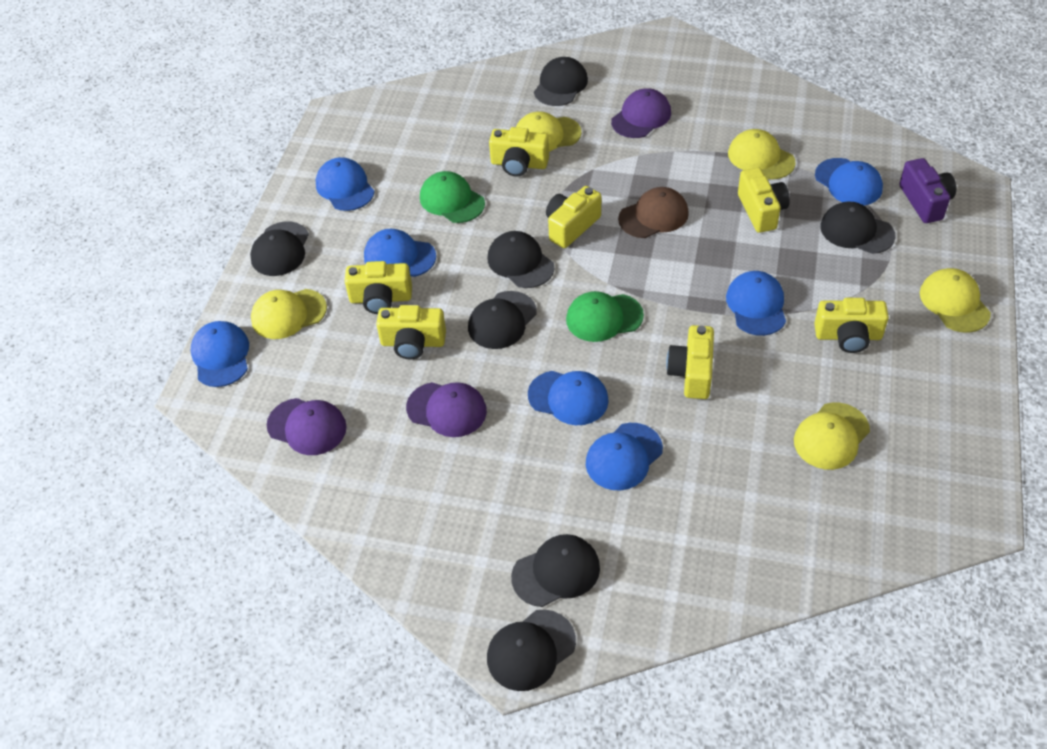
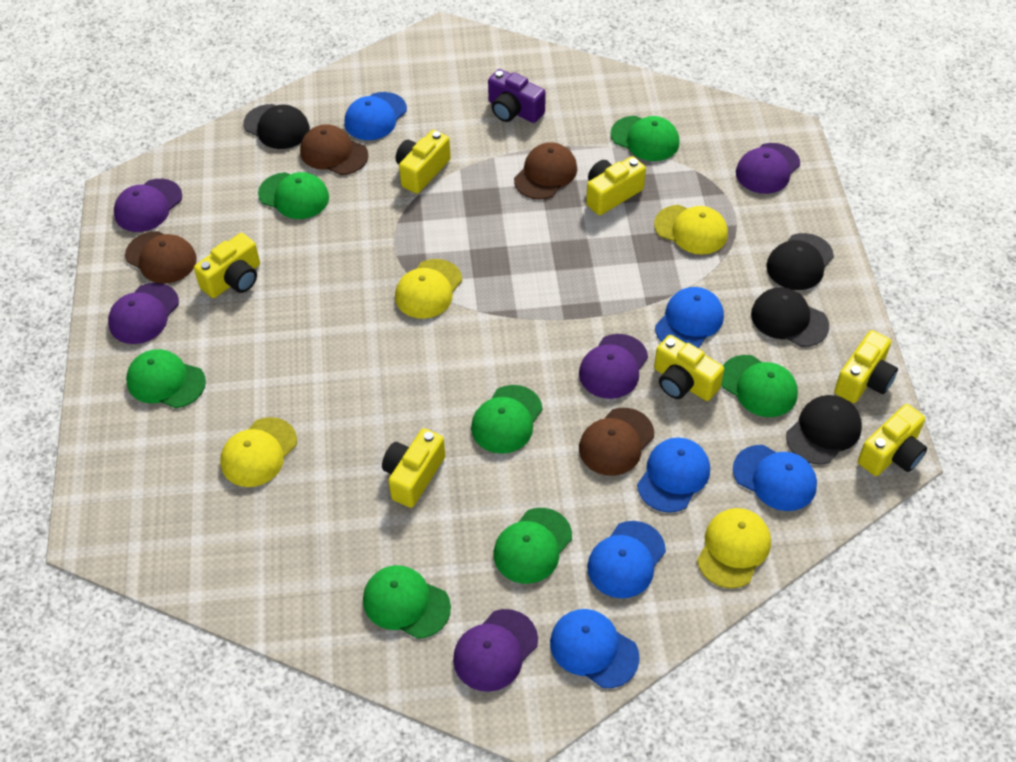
black cap: [250,221,309,276] [468,291,537,349] [487,609,576,691] [488,231,554,288] [511,534,600,607] [534,57,588,106] [820,201,896,254] = 7 -> [243,104,310,149] [751,287,829,347] [766,233,834,290] [786,395,862,465] = 4
blue cap: [191,321,249,387] [316,157,375,211] [364,229,436,277] [528,371,609,425] [586,423,663,491] [726,271,786,336] [815,158,883,205] = 7 -> [344,92,407,140] [550,609,640,688] [587,521,666,598] [637,438,710,513] [655,287,724,348] [733,445,817,511] = 6
brown cap: [618,187,689,238] = 1 -> [125,231,197,284] [300,124,368,175] [514,142,577,200] [579,408,654,476] = 4
green cap: [420,171,485,223] [566,291,644,342] = 2 -> [126,349,206,408] [258,172,329,219] [363,565,451,639] [471,385,542,454] [494,508,572,584] [610,116,680,161] [721,355,798,417] = 7
purple cap: [267,398,347,455] [406,382,487,437] [611,88,671,138] = 3 -> [108,283,179,344] [114,179,182,232] [453,609,538,692] [579,334,648,399] [736,143,800,194] = 5
yellow cap: [251,289,327,339] [516,111,581,152] [728,129,796,180] [794,403,870,470] [920,268,991,333] = 5 -> [220,417,297,487] [395,259,462,319] [654,205,728,255] [697,508,771,588] = 4

